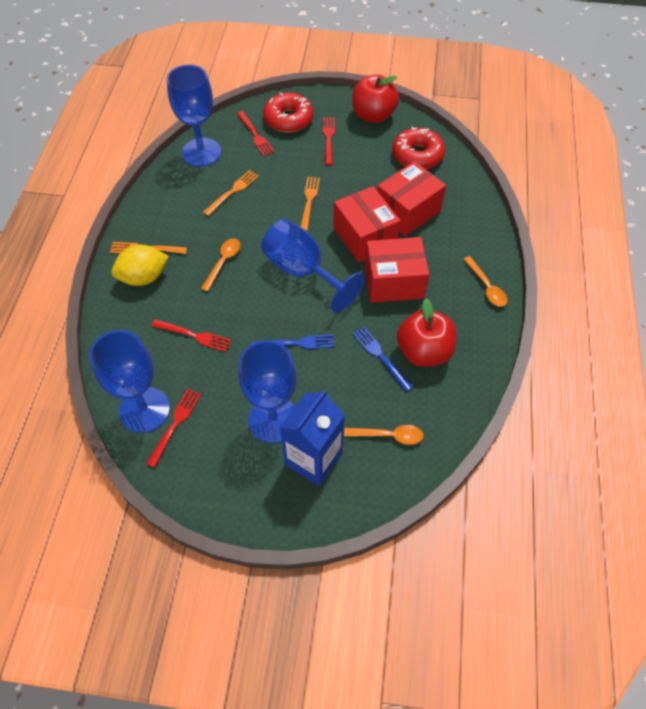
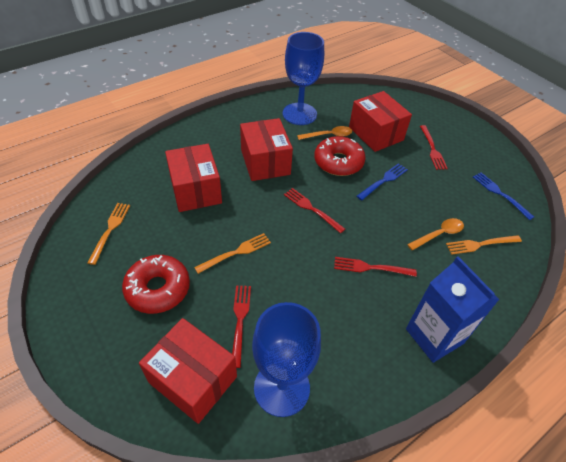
blue goblet: [89,330,170,433] [167,64,221,167] [238,341,297,443] [261,219,365,313] = 4 -> [252,302,321,417] [283,32,324,125] = 2
orange spoon: [201,238,241,292] [344,425,424,445] [464,256,508,307] = 3 -> [297,126,352,140] [407,218,464,251] = 2
red apple: [352,74,399,123] [397,298,457,367] = 2 -> none = 0
red box: [333,186,401,262] [365,237,429,303] [377,161,446,236] = 3 -> [139,318,237,424] [165,144,222,212] [240,118,293,181] [349,91,412,152] = 4
yellow lemon: [111,245,169,286] = 1 -> none = 0

